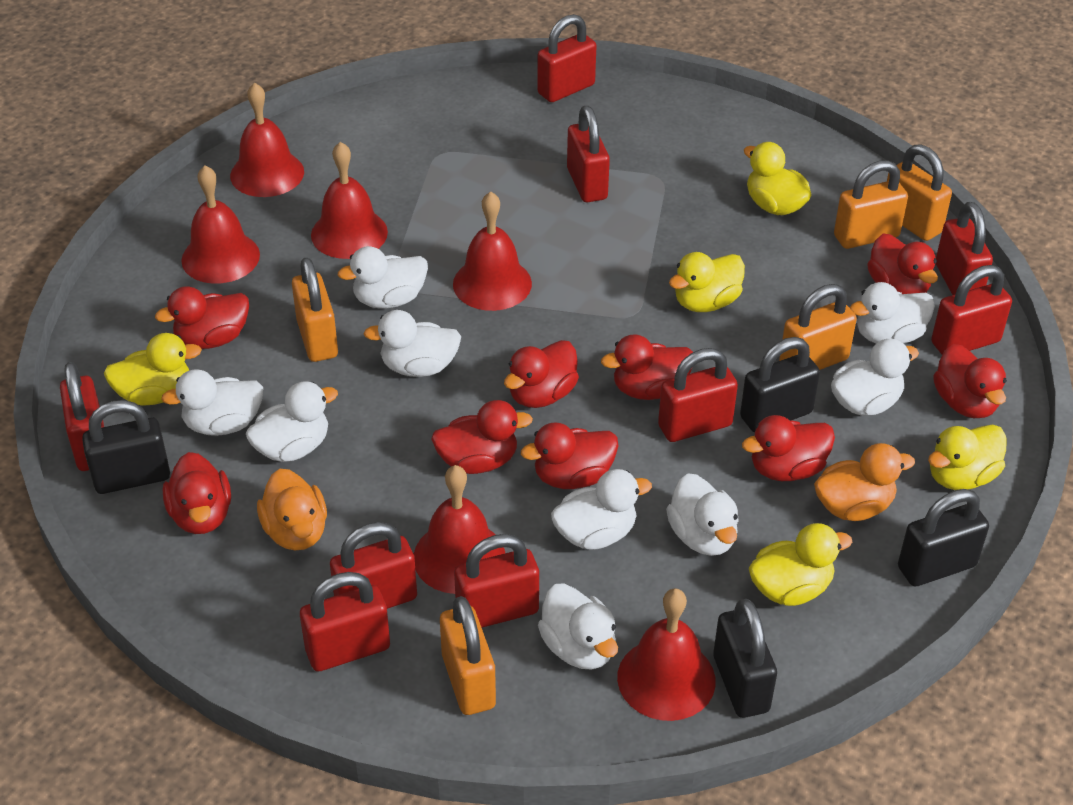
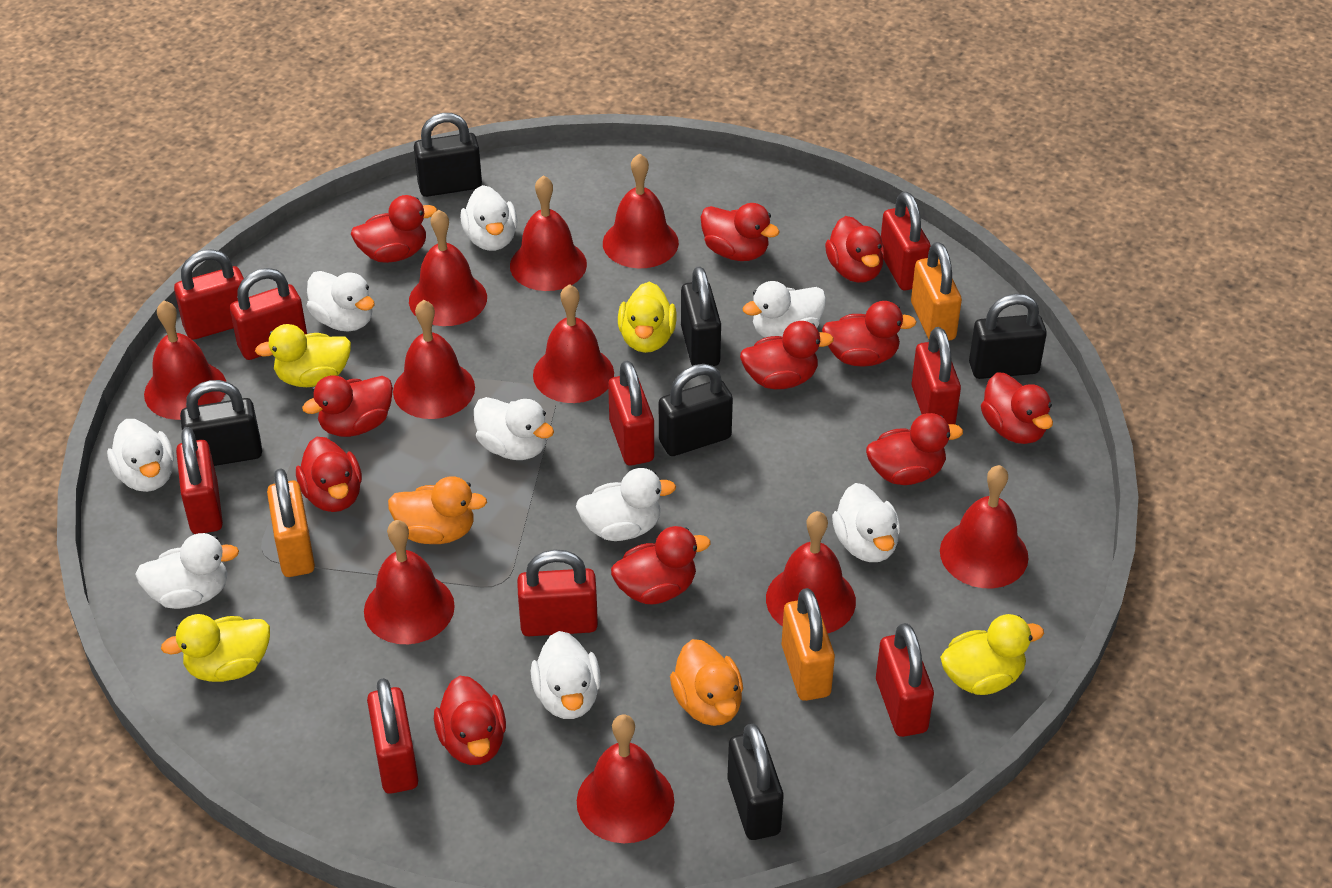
black padlock: [82,400,170,494] [713,599,777,718] [740,337,820,432] [898,489,989,586] = 4 -> [180,380,262,466] [414,113,482,197] [659,364,733,456] [681,266,721,366] [727,724,783,840] [969,294,1047,379] = 6
orange padlock: [292,257,338,362] [440,596,496,715] [779,284,857,370] [834,161,908,249] [887,144,952,241] = 5 -> [267,469,315,577] [782,588,835,701] [911,242,962,340] = 3
red bell: [181,165,260,284] [230,82,304,197] [311,142,388,259] [414,465,505,594] [453,191,532,311] [617,588,716,721] = 6 -> [144,301,226,420] [364,520,455,644] [393,300,475,419] [409,209,487,326] [510,175,587,291] [533,284,614,403] [577,715,674,843] [603,153,679,268] [766,511,856,633] [940,465,1029,588] = 10
red duck: [155,286,249,349] [163,452,231,534] [431,400,533,474] [504,340,579,408] [521,422,618,489] [601,334,693,400] [742,415,835,481] [867,234,938,294] [933,344,1007,418] = 9 -> [296,437,362,512] [302,375,393,437] [351,195,437,263] [434,676,506,765] [611,526,710,604] [701,203,780,261] [740,321,834,389] [822,301,917,367] [825,216,885,283] [866,413,963,485] [981,372,1053,444] = 11
yellow duck: [104,333,202,406] [669,252,745,312] [744,142,811,215] [749,523,852,606] [928,424,1007,490] = 5 -> [161,614,270,682] [255,324,351,387] [618,282,677,353] [940,614,1044,695] = 4

